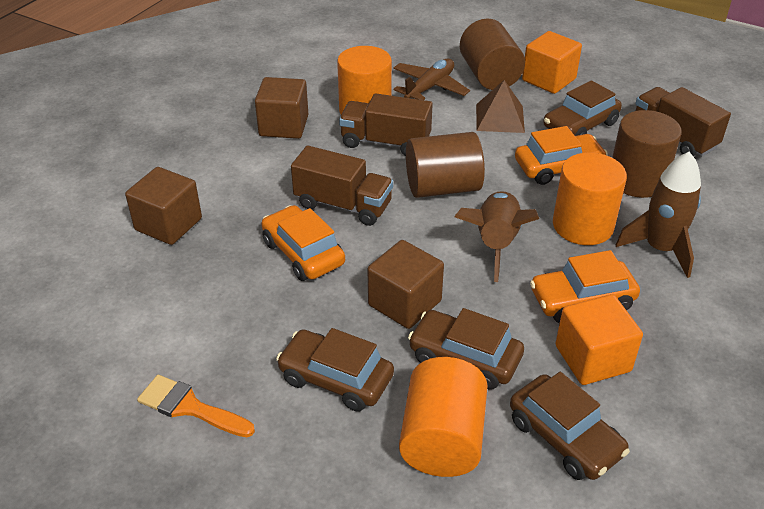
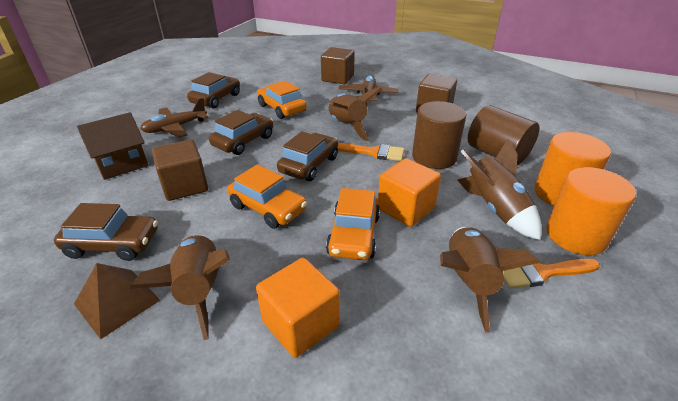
brown cylinder: [406,132,485,198] [460,19,525,90] [612,110,682,198] = 3 -> [412,101,466,169] [468,105,540,165] = 2
brown house: none = 0 -> [77,112,148,180] = 1
brown plane: [393,58,470,100] = 1 -> [140,98,208,138] [338,75,398,105] = 2
brown rocket: [455,191,539,282] [616,152,701,278] = 2 -> [130,235,230,340] [328,88,382,141] [440,227,540,332] [457,139,542,240] = 4
brown truck: [291,145,393,226] [339,93,433,156] [635,87,731,156] = 3 -> none = 0
orange brush: [137,375,255,437] = 1 -> [338,143,404,161] [503,259,600,289] = 2
orange cylinder: [337,46,392,114] [399,357,488,477] [553,152,627,245] = 3 -> [534,132,611,206] [546,167,636,255] = 2

